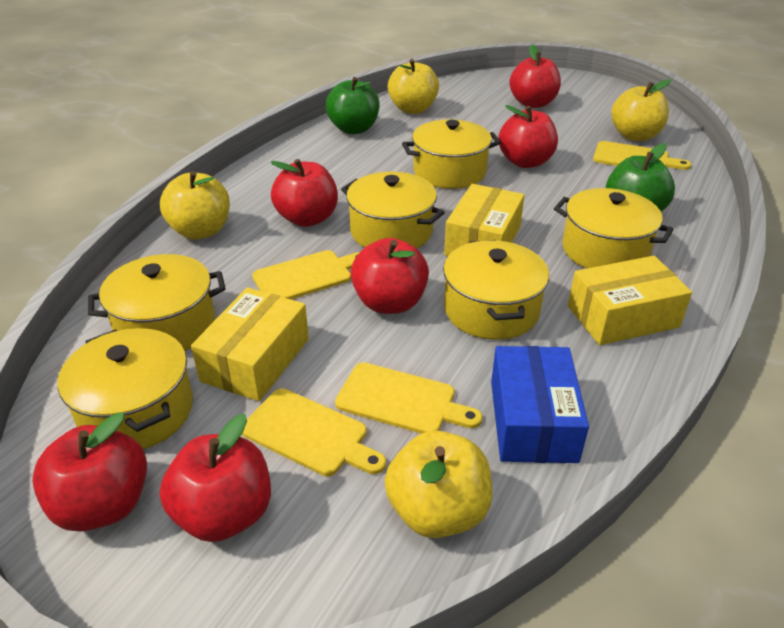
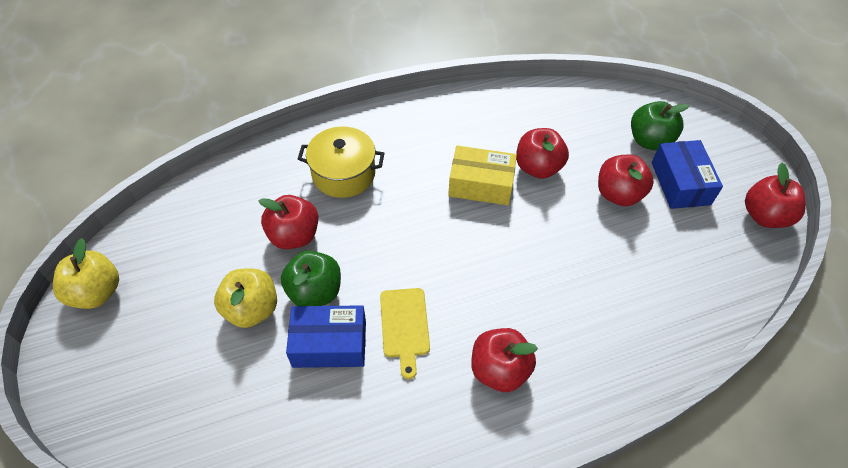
blue box: [491,346,589,463] = 1 -> [286,305,366,368] [652,140,723,209] = 2
red apple: [32,412,147,531] [160,414,271,542] [271,159,338,227] [351,238,429,314] [498,105,558,168] [509,45,561,108] = 6 -> [259,195,318,249] [471,328,538,392] [516,128,569,179] [598,155,654,206] [745,163,806,228] = 5
yellow apple: [160,171,230,239] [385,430,492,538] [388,59,439,114] [611,79,671,141] = 4 -> [53,238,119,309] [214,269,277,328] = 2
yellow box: [191,287,309,401] [444,184,524,256] [568,256,692,345] = 3 -> [448,146,517,205] = 1
yellow cutting board: [242,388,386,476] [252,250,360,299] [335,362,482,434] [593,141,691,170] = 4 -> [380,288,430,379] = 1
yellow pot: [58,328,193,449] [88,254,226,351] [341,172,445,248] [402,119,501,189] [443,240,549,340] [554,188,674,268] = 6 -> [298,127,385,198] = 1

